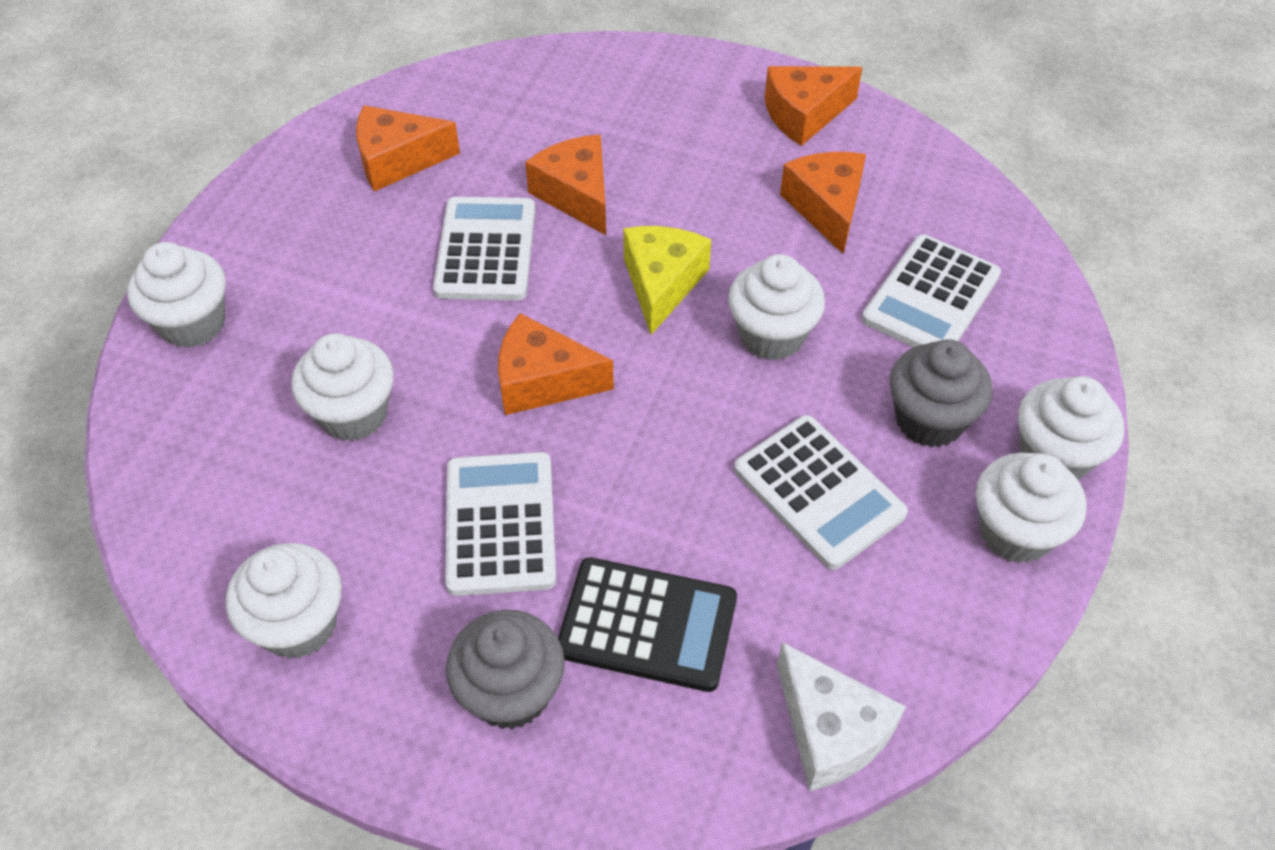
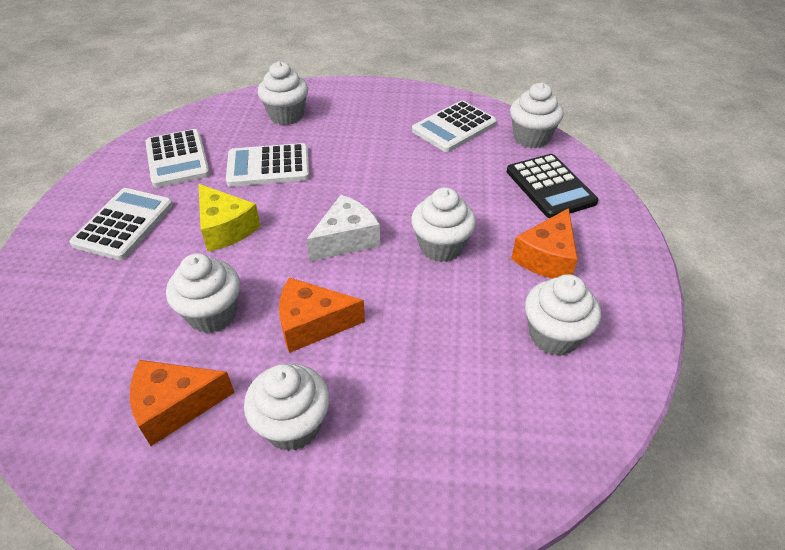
grey cupcake: [446,610,565,729] [890,339,992,448] = 2 -> none = 0
orange cheese: [356,105,460,192] [498,313,614,415] [525,135,606,235] [765,66,862,146] [780,152,866,254] = 5 -> [130,360,235,446] [279,277,365,353] [511,208,578,279] = 3

